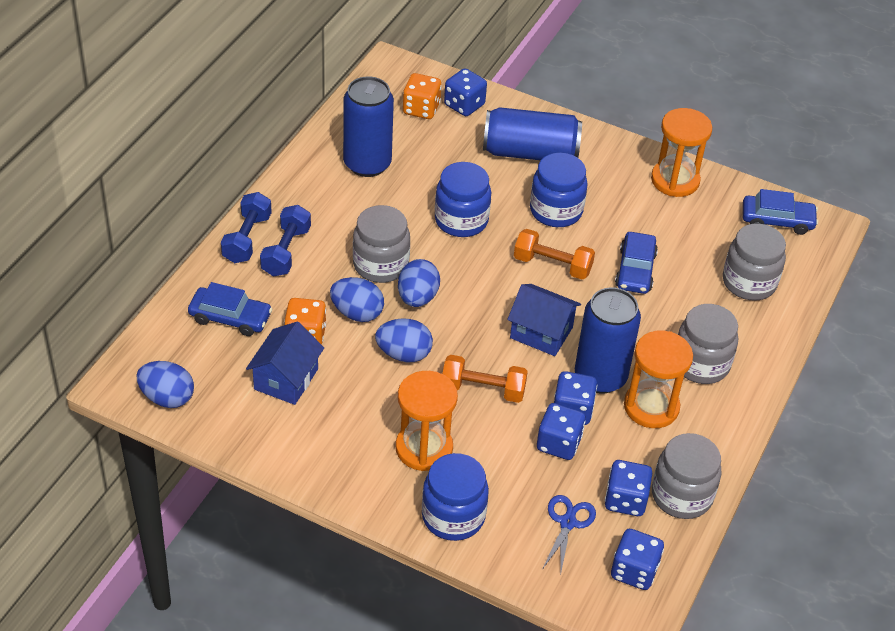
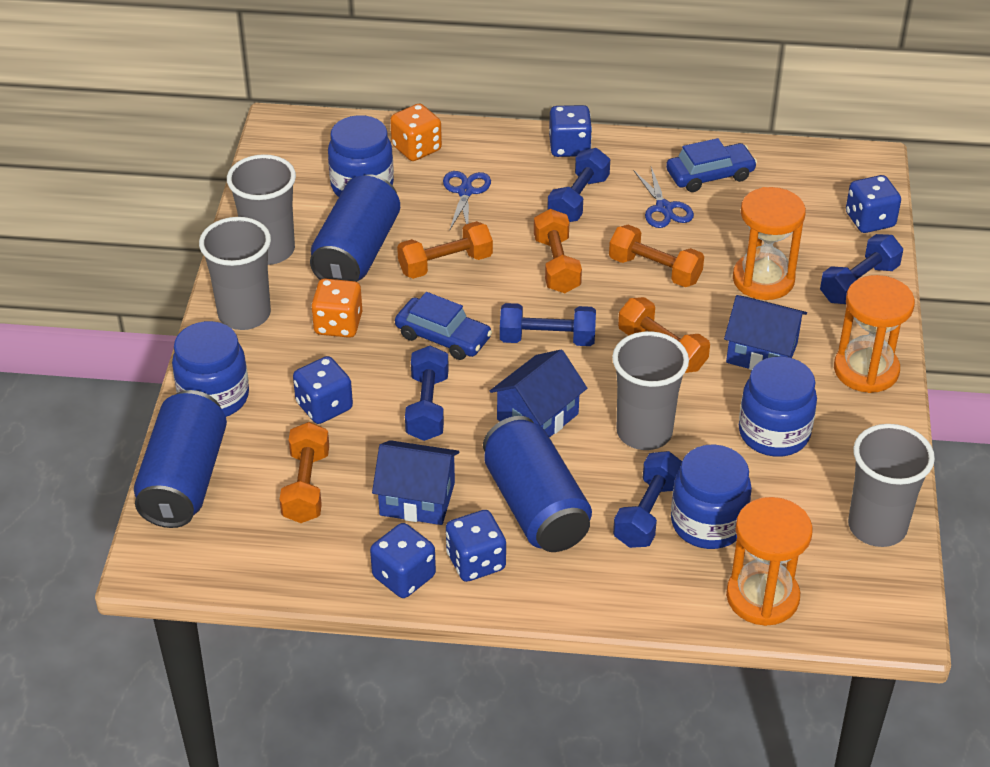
blue car: [188,282,272,336] [615,232,658,294] [743,189,818,235] = 3 -> [395,292,492,360] [666,138,757,192] = 2
blue dumbbell: [221,192,272,263] [260,205,311,277] = 2 -> [405,346,449,441] [500,303,596,346] [547,148,610,222] [613,451,682,548] [820,234,903,304] = 5
blue egg: [137,361,194,408] [330,277,384,322] [375,319,433,362] [398,259,440,307] = 4 -> none = 0
blue house: [246,322,324,405] [507,284,581,356] = 2 -> [372,440,459,525] [490,350,587,438] [724,295,807,370] = 3
blue jar: [422,453,489,541] [435,162,491,237] [530,153,588,227] = 3 -> [172,321,249,417] [328,115,394,197] [671,444,752,549] [739,356,817,457] = 4
blue scissors: [542,495,596,576] = 1 -> [443,171,491,231] [634,167,694,228] = 2
grey cup: none = 0 -> [199,217,271,330] [227,154,296,265] [612,331,689,450] [848,424,935,547] = 4
grey jar: [353,205,410,283] [652,433,721,519] [678,304,738,384] [723,224,786,301] = 4 -> none = 0
orange dumbbell: [442,355,528,403] [514,229,595,279] = 2 -> [279,422,329,523] [397,221,493,279] [534,209,582,293] [609,225,704,287] [618,297,710,373] = 5

